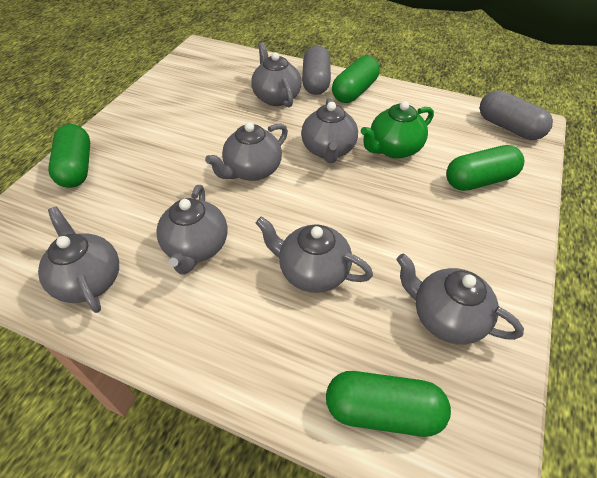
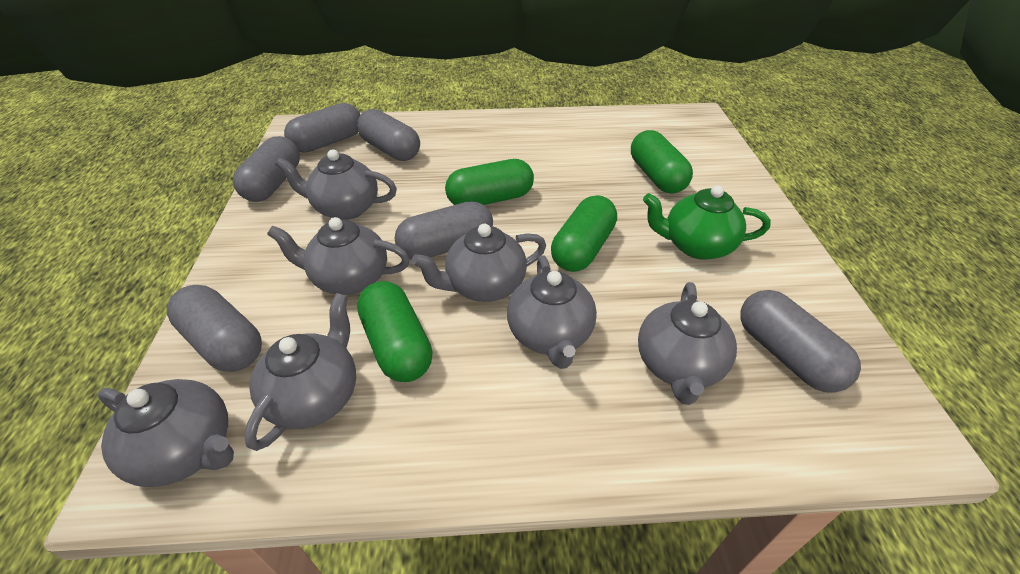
grey capsule: [302,45,331,95] [480,90,553,140] = 2 -> [167,285,262,372] [233,136,300,202] [284,103,360,153] [357,109,420,161] [395,201,493,260] [740,290,861,393] = 6

